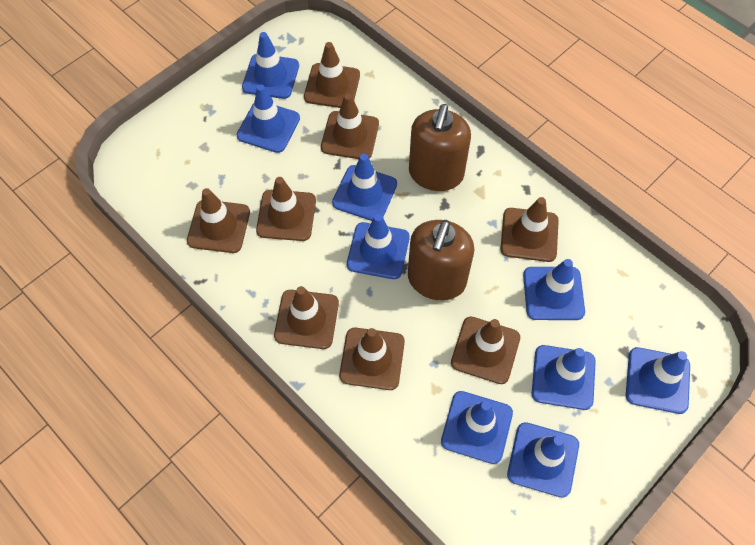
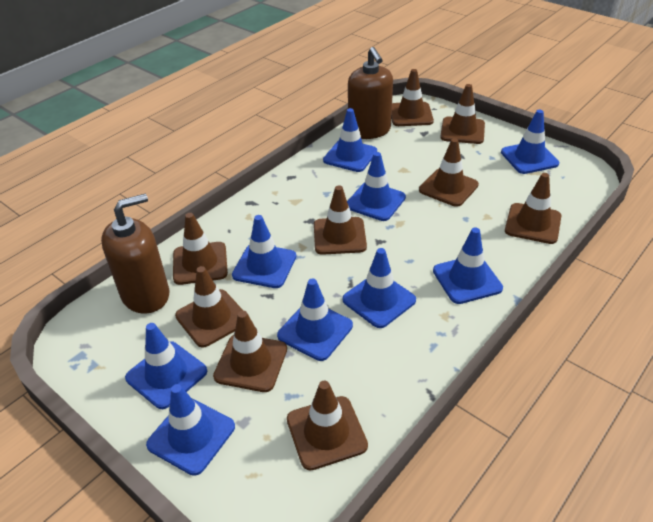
brown traffic cone: [187,188,250,253] [256,177,316,241] [274,286,339,349] [304,42,360,108] [321,93,379,159] [339,328,405,390] [451,316,520,384] [500,197,559,262] = 8 -> [173,213,228,285] [175,266,243,347] [213,311,287,392] [287,381,368,470] [314,186,367,255] [391,69,434,126] [419,138,479,207] [440,84,485,144] [505,173,562,244] = 9

